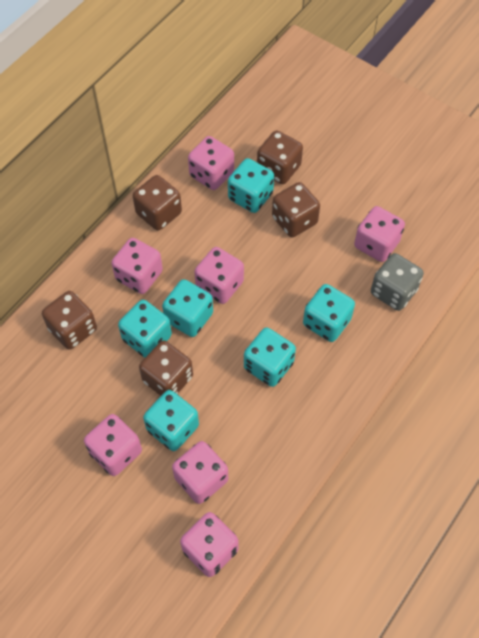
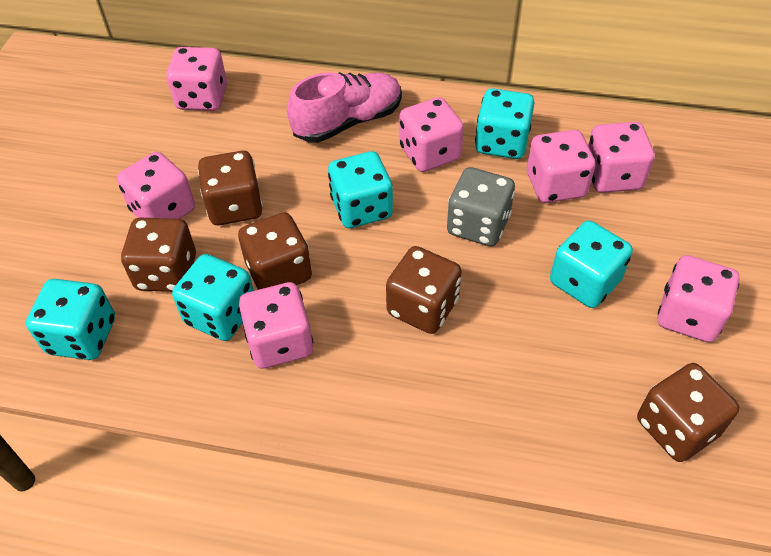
pink shoe: none = 0 -> [287,72,402,143] = 1
turquoise dice: [118,300,172,358] [143,390,199,451] [162,279,213,337] [228,158,274,213] [244,327,296,387] [303,284,355,342] = 6 -> [26,279,115,360] [172,254,254,341] [328,151,393,228] [475,88,534,159] [550,221,633,308] = 5

